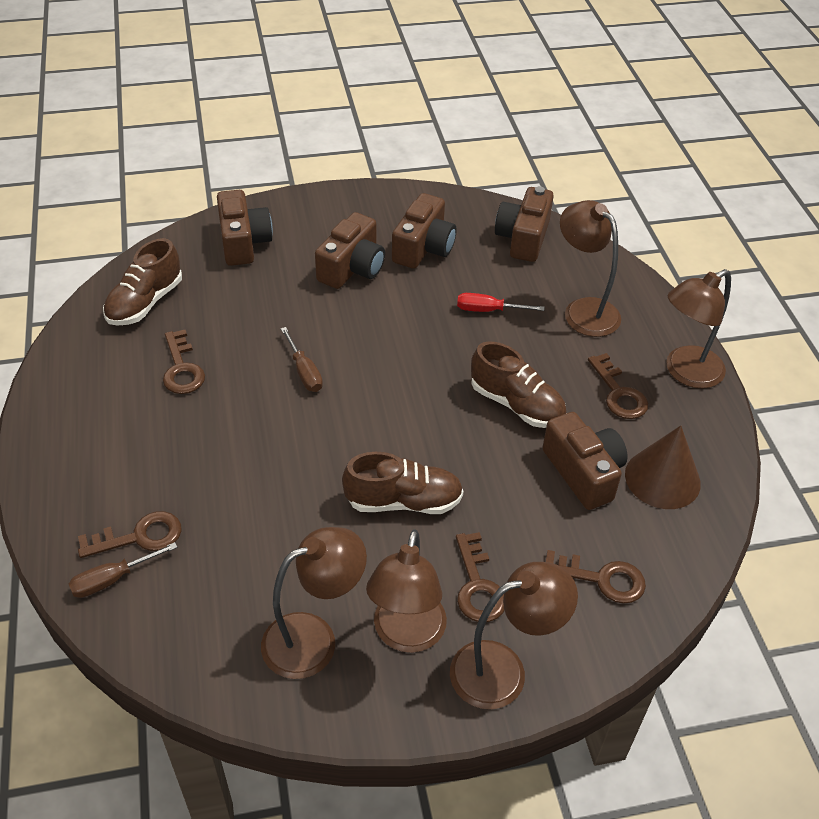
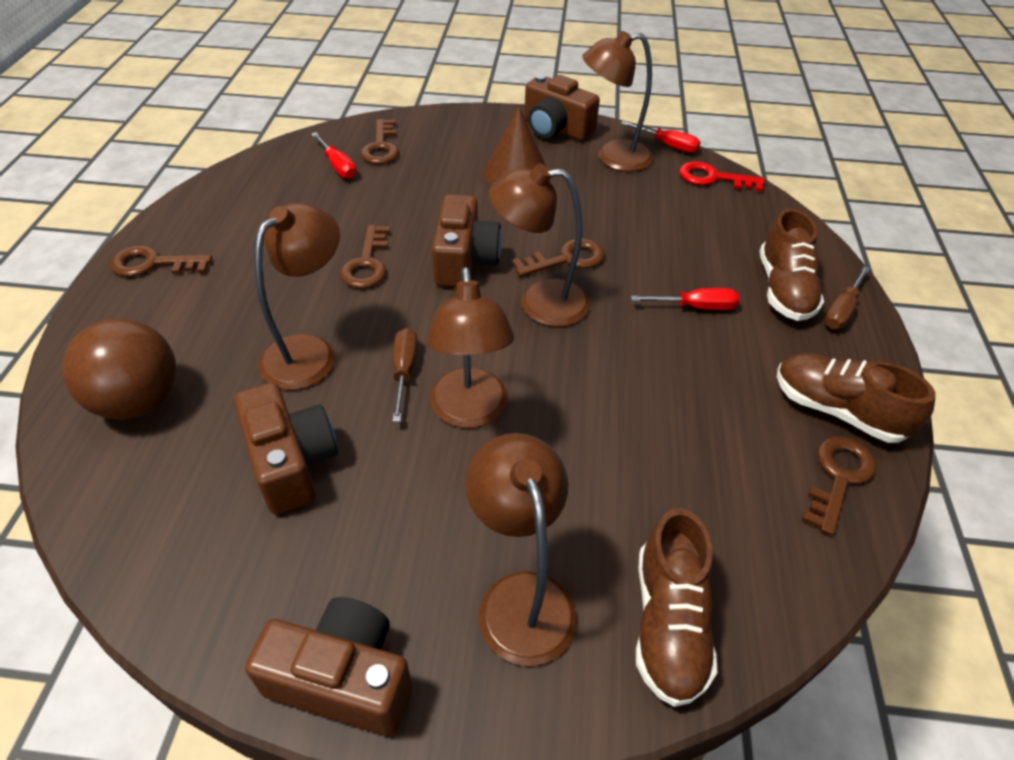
brown ball: none = 0 -> [62,318,176,420] = 1
brown camera: [217,190,273,266] [315,212,385,289] [392,193,456,269] [495,186,554,262] [542,412,628,510] = 5 -> [234,382,338,515] [245,597,412,736] [432,194,502,287] [524,74,600,141] = 4
red key: none = 0 -> [679,161,765,192] = 1
red screwdriver: [457,293,544,312] = 1 -> [311,132,356,179] [621,121,700,153] [631,288,740,310] = 3

